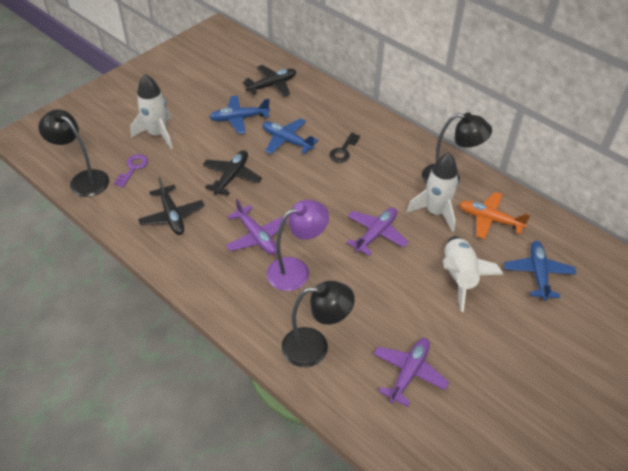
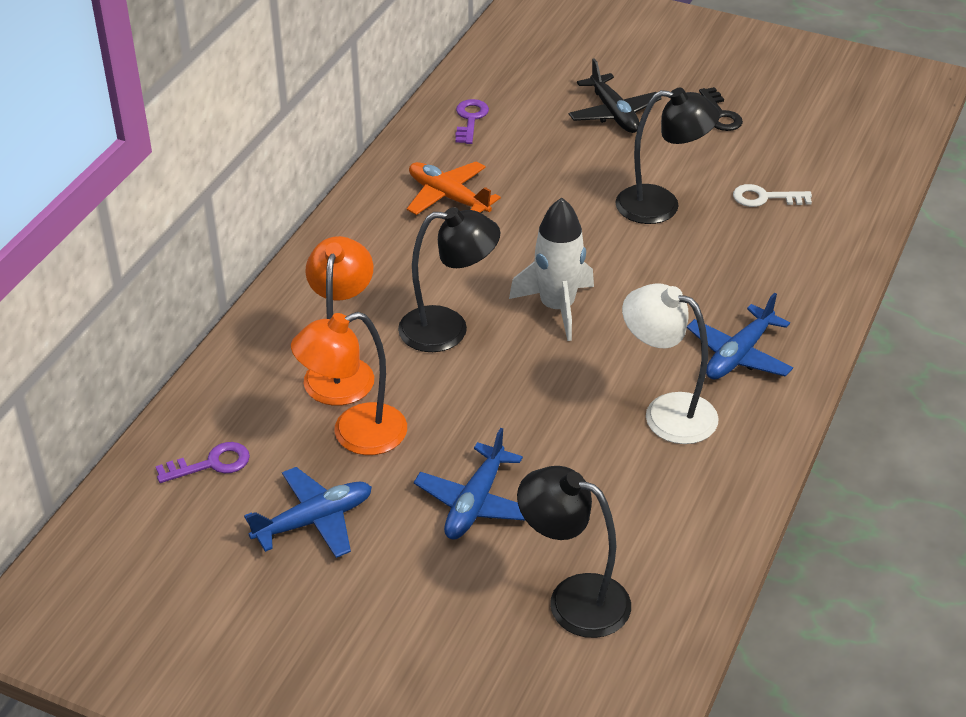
black plane: [138,177,205,235] [203,150,262,196] [243,65,296,97] = 3 -> [569,58,662,133] = 1
orange lamp: none = 0 -> [291,312,407,455] [304,236,374,406] = 2
purple key: [114,154,148,188] = 1 -> [156,442,250,483] [455,99,489,144] = 2
purple lamp: [267,200,329,291] = 1 -> none = 0
purple plane: [226,199,288,255] [347,207,408,256] [374,338,449,407] = 3 -> none = 0
white key: none = 0 -> [733,184,812,207] = 1
white lamp: none = 0 -> [622,283,719,444] = 1
white rocket: [130,74,173,149] [406,153,459,232] [443,236,503,312] = 3 -> [509,198,594,341] = 1

